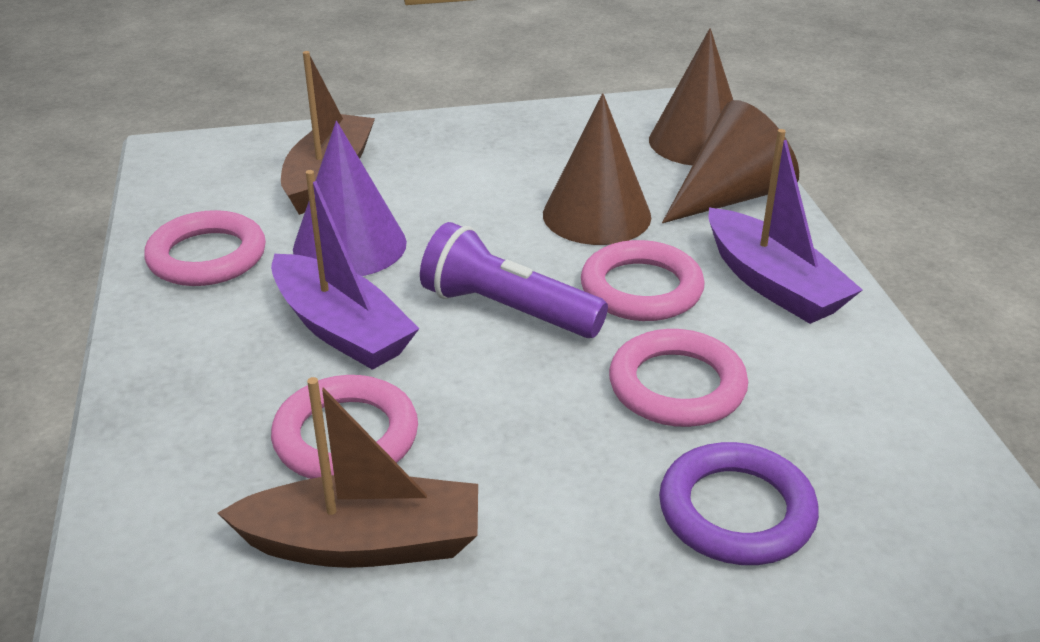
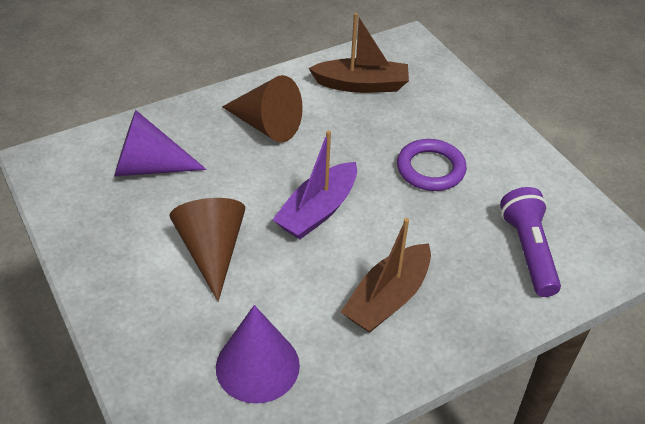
brown cone: [543,93,651,245] [649,28,733,166] [662,100,799,223] = 3 -> [169,198,245,302] [222,75,303,142] = 2
pink ring: [144,210,266,286] [271,375,418,479] [581,240,705,321] [609,329,748,427] = 4 -> none = 0
purple boat: [271,170,419,370] [708,129,862,324] = 2 -> [272,130,357,239] = 1
purple cone: [293,121,407,276] = 1 -> [114,110,207,176] [216,305,300,404] = 2

